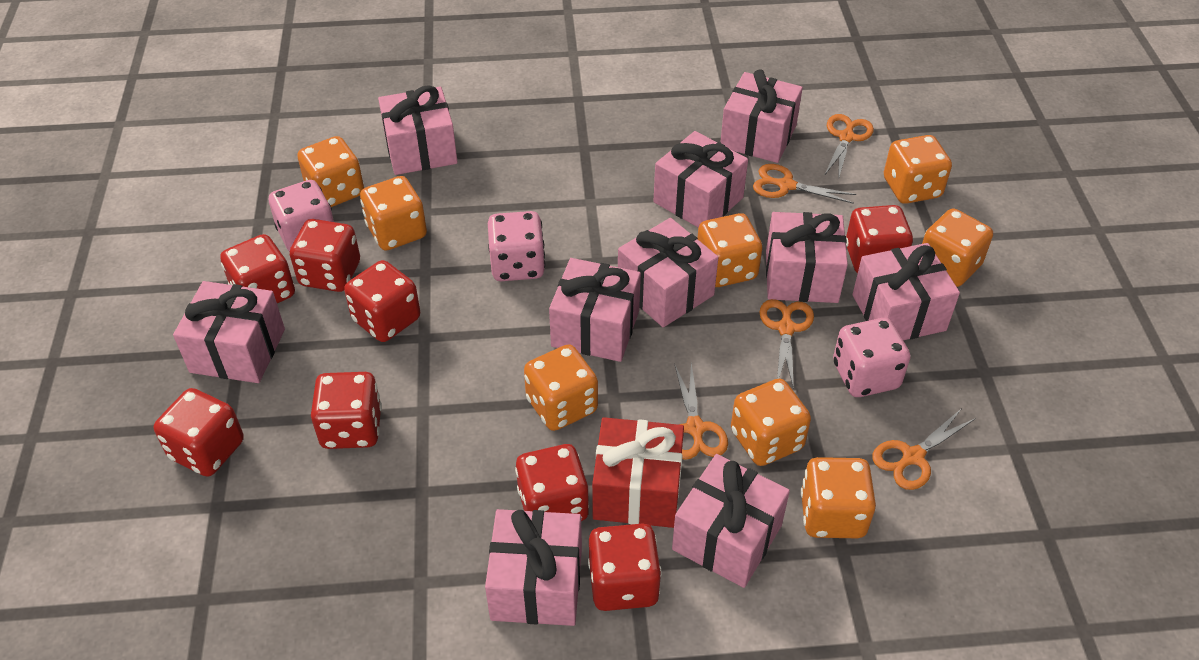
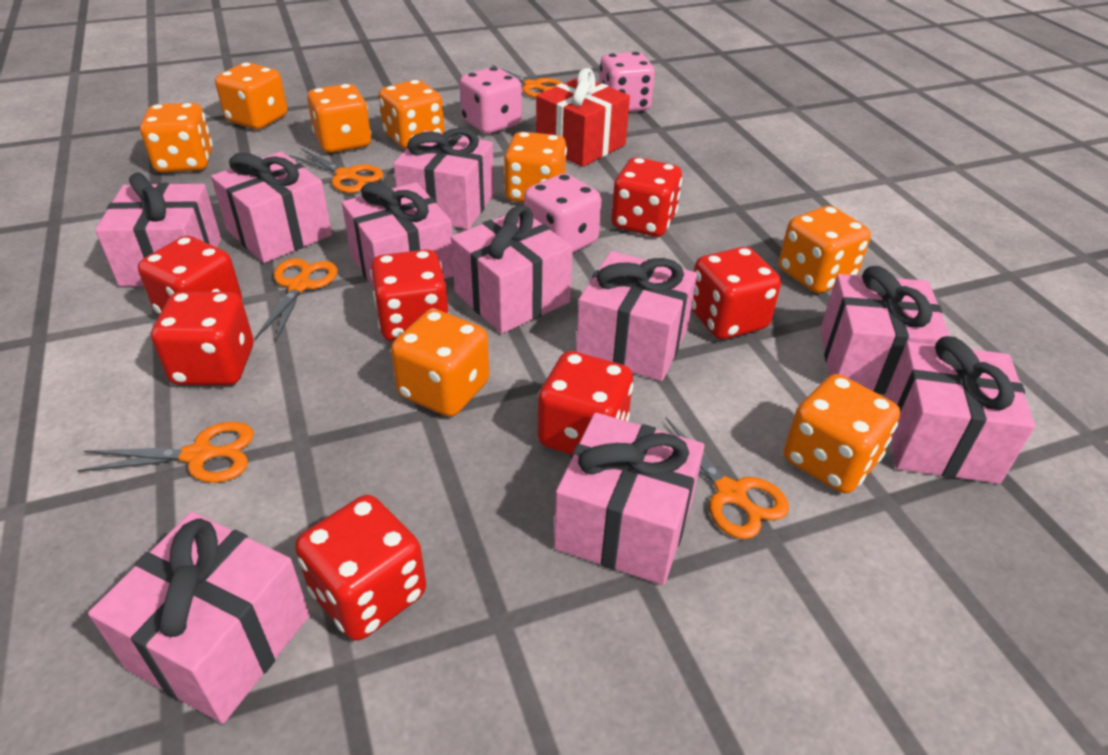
red dice: [154,388,244,477] [220,234,295,303] [290,219,360,292] [311,372,382,449] [344,260,420,342] [515,444,589,521] [588,523,662,611] [846,205,913,274] = 8 -> [138,236,242,315] [151,292,253,385] [295,495,426,641] [370,249,449,341] [538,351,633,455] [611,157,682,237] [691,247,781,339] = 7

